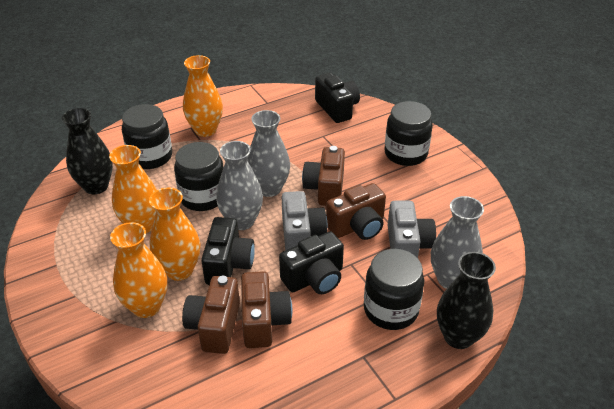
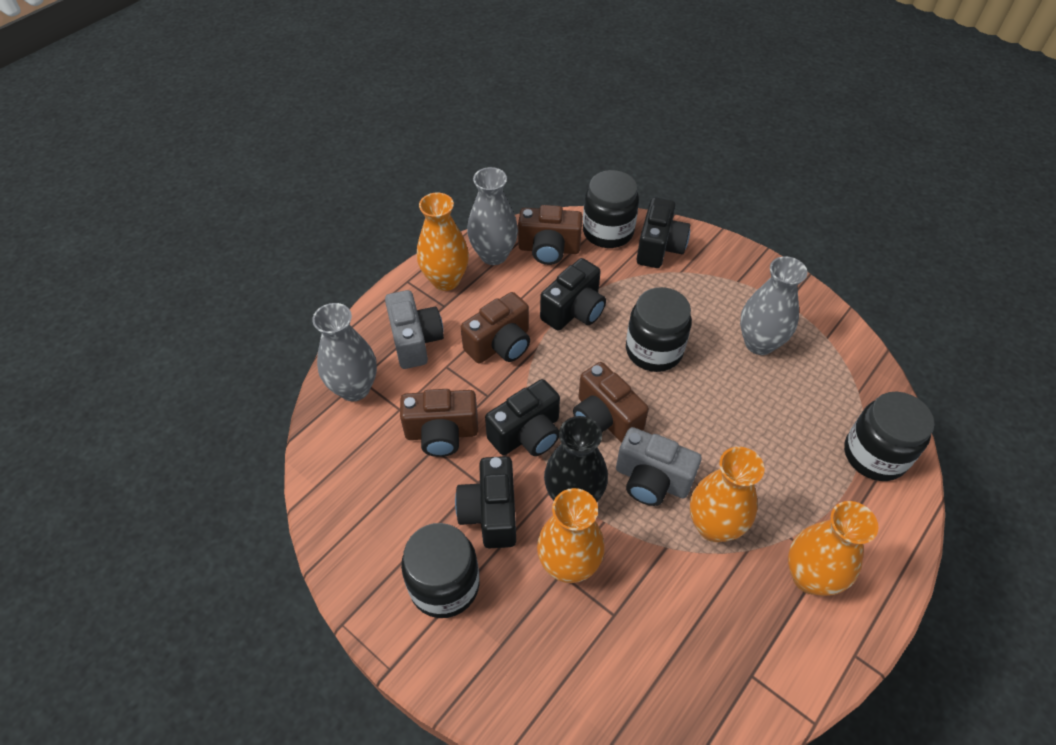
black camera: [201,217,255,285] [279,231,344,294] [315,73,360,123] = 3 -> [455,456,516,548] [485,379,560,456] [540,258,606,331] [636,197,691,268] = 4
black vase: [62,108,113,194] [437,252,496,349] = 2 -> [544,416,608,502] = 1

